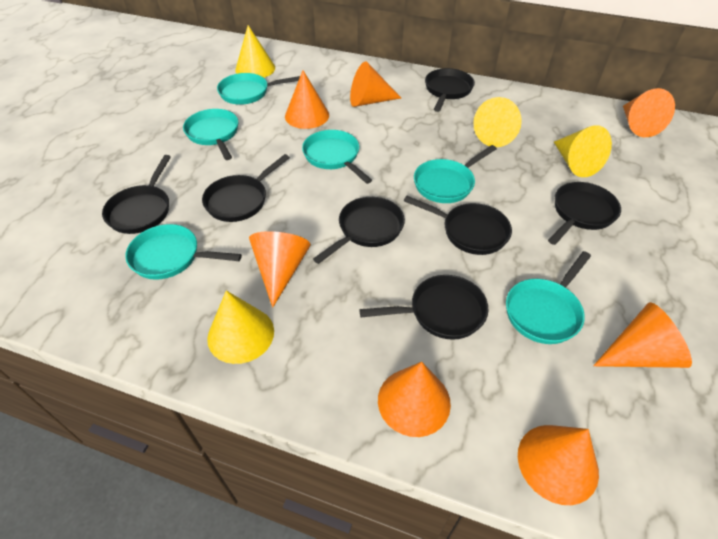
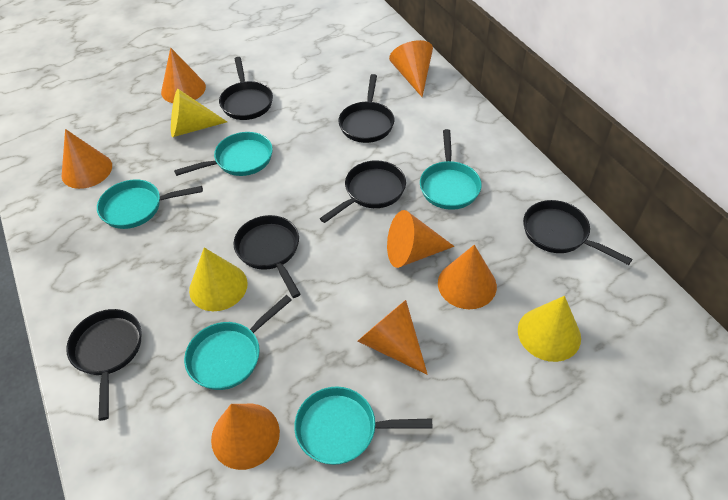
black pan: [102,155,171,234] [202,154,290,222] [313,197,405,264] [359,275,489,340] [404,196,512,255] [425,68,475,112] [548,182,621,245] = 7 -> [66,309,142,421] [219,57,273,120] [234,215,300,298] [320,160,406,223] [338,74,394,143] [523,200,633,265] = 6
turquoise pan: [125,224,242,280] [183,109,238,160] [217,73,300,105] [302,130,372,184] [414,145,497,203] [506,251,591,344] = 6 -> [97,179,203,229] [174,132,273,176] [184,295,292,390] [294,387,433,465] [420,129,482,210] = 5
yellow cone: [207,290,274,364] [235,25,275,78] [473,97,522,147] [554,125,612,177] = 4 -> [171,89,227,137] [189,247,247,311] [518,296,581,362] = 3

